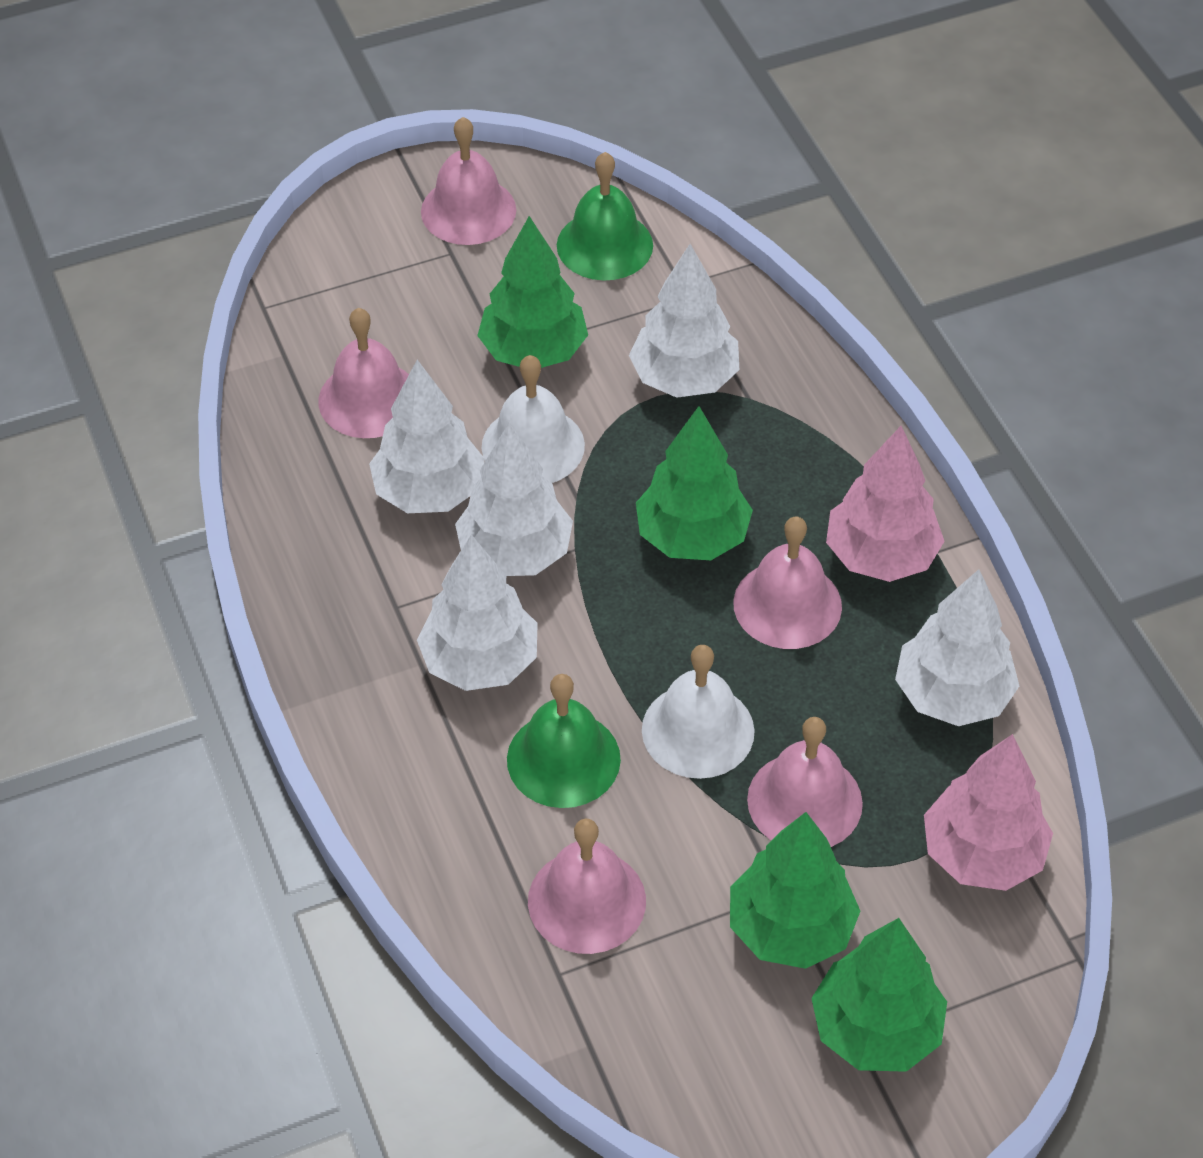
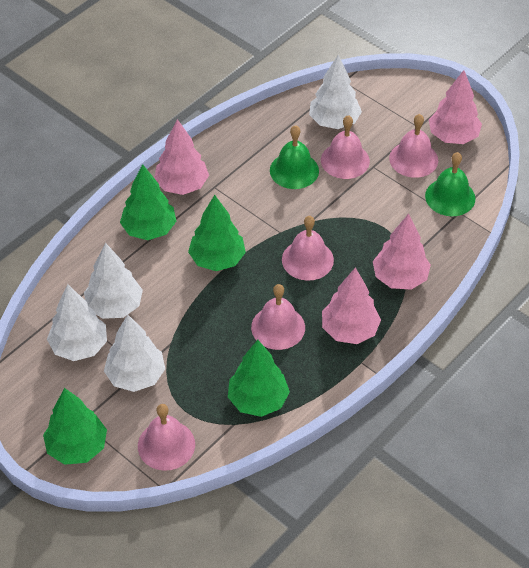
pink tree: [826,426,945,582] [924,734,1053,891] = 2 -> [154,119,209,195] [322,268,381,344] [373,214,431,290] [429,70,482,144] = 4
white bell: [482,355,585,483] [642,645,755,779] = 2 -> none = 0
white tree: [369,360,485,513] [417,534,538,691] [455,423,573,576] [629,244,739,398] [895,569,1019,726] = 5 -> [47,284,107,361] [84,243,143,319] [104,315,165,392] [309,55,362,129] = 4

